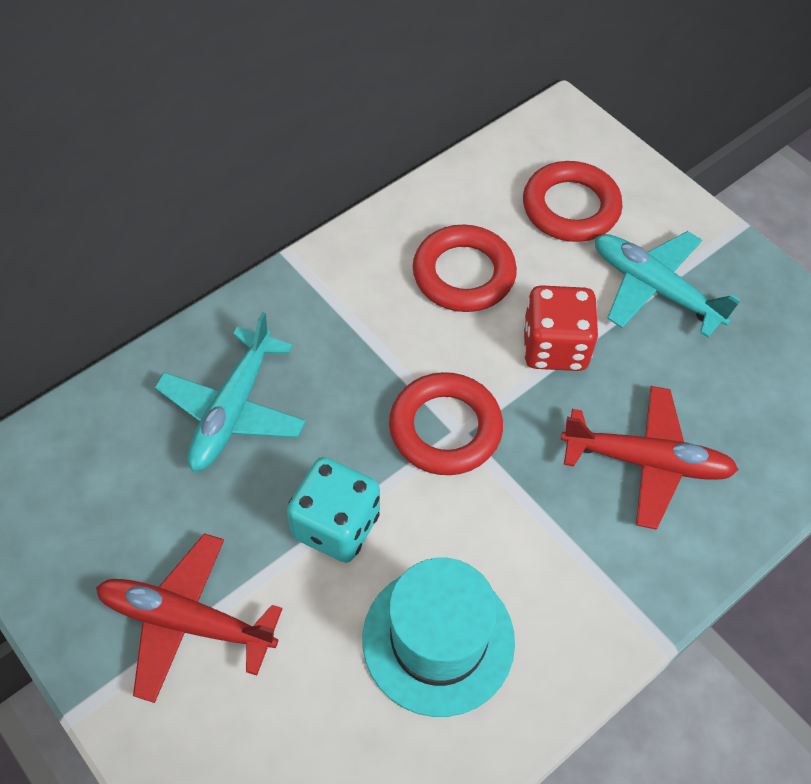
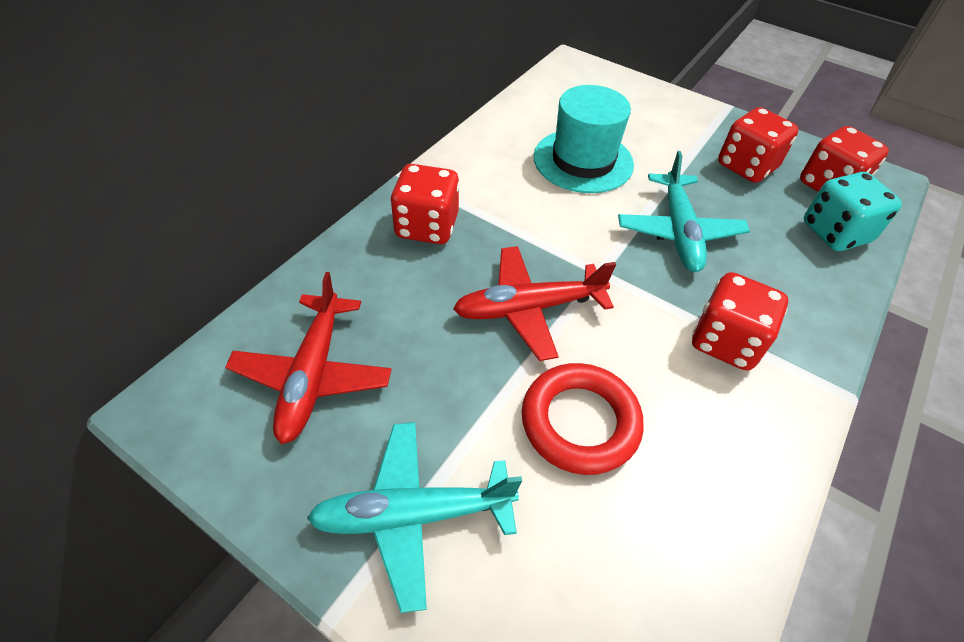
red dice: [523,285,598,371] = 1 -> [390,164,460,244] [692,272,788,371] [718,107,799,183] [800,126,889,192] = 4
red ring: [389,372,503,475] [413,225,517,312] [523,161,623,242] = 3 -> [521,363,644,475] = 1

